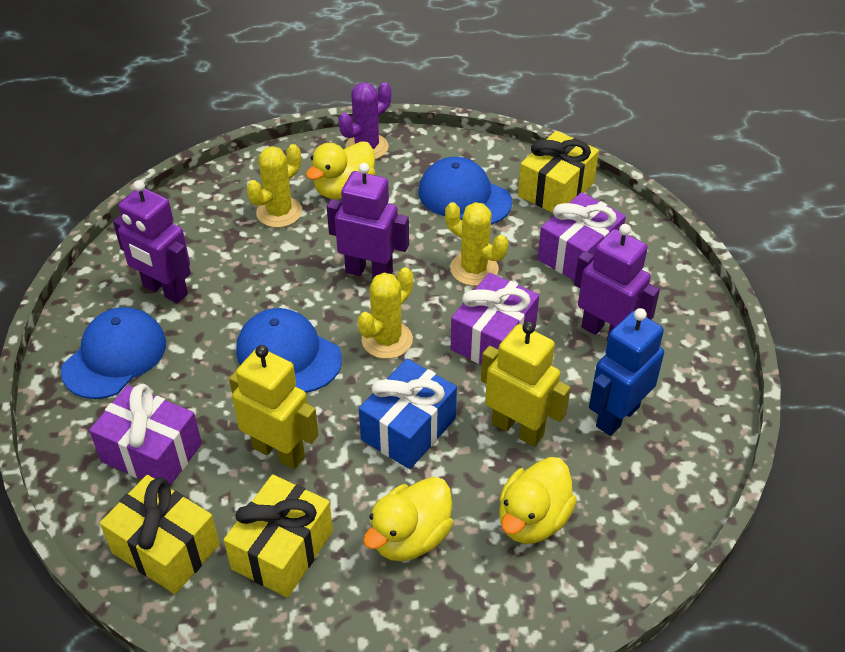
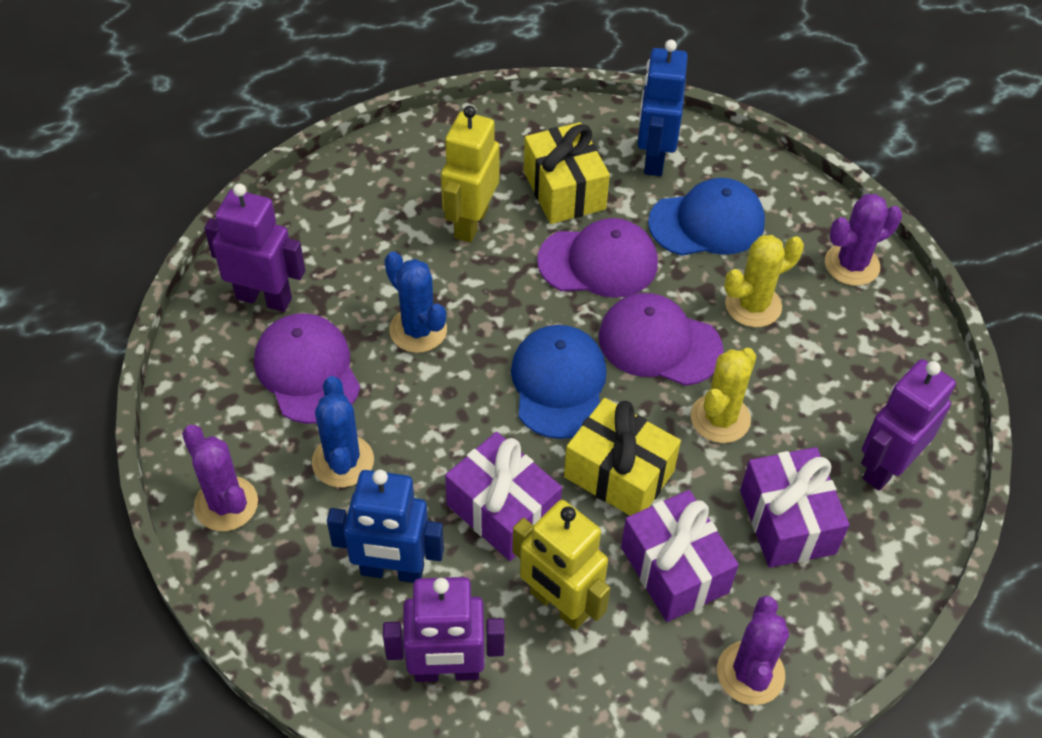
blue cactus: none = 0 -> [312,376,374,487] [384,252,447,353] = 2
blue cap: [61,307,166,399] [236,308,342,393] [419,157,512,225] = 3 -> [511,325,607,439] [648,178,765,256] = 2
blue gift: [359,359,457,469] = 1 -> none = 0
blue robot: [589,308,664,436] = 1 -> [327,470,444,583] [637,40,688,176] = 2
purple cactus: [338,82,391,159] = 1 -> [182,425,258,531] [717,596,789,705] [825,194,902,286] = 3
purple cap: none = 0 -> [254,313,360,424] [537,218,658,298] [599,293,724,386] = 3
yellow cactus: [247,144,302,228] [358,267,413,359] [445,202,508,286] = 3 -> [691,348,756,443] [724,235,804,327] = 2
yellow duck: [306,141,375,200] [363,477,453,561] [499,457,577,544] = 3 -> none = 0
yellow gift: [100,475,220,594] [224,474,333,598] [518,131,599,213] = 3 -> [524,122,610,224] [564,398,681,516] = 2

